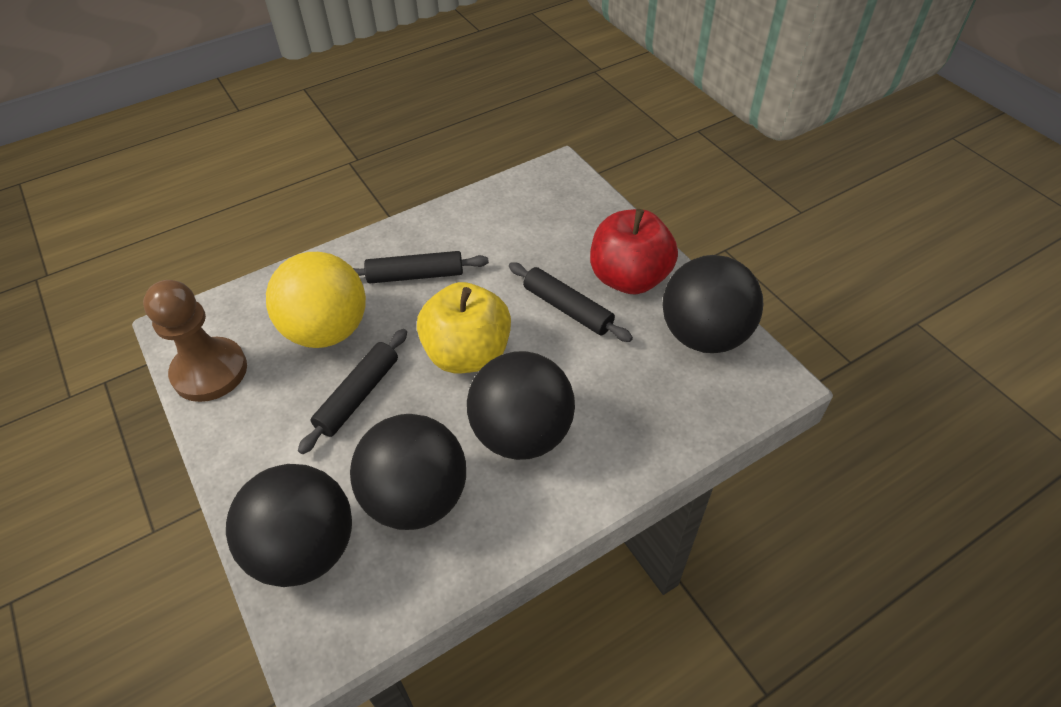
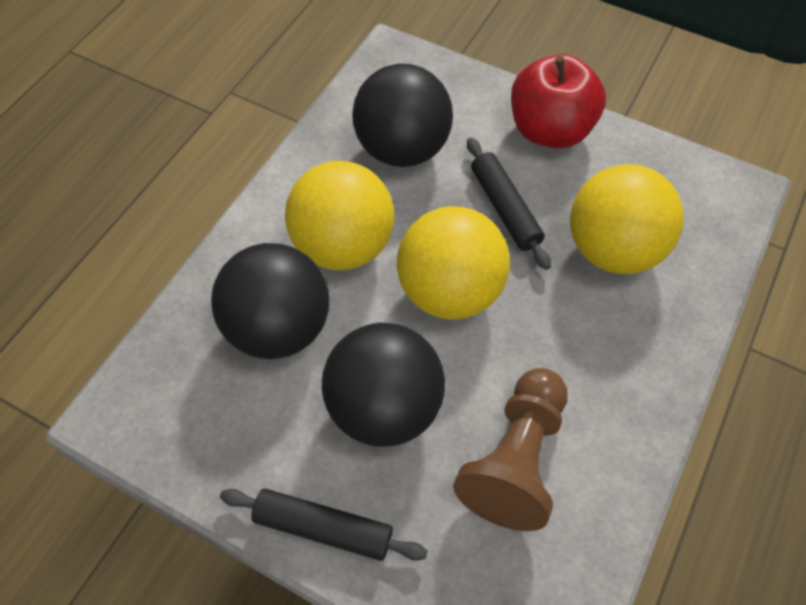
black ball: [226,464,352,587] [350,414,466,530] [467,351,575,460] [662,255,763,353] = 4 -> [211,243,330,359] [322,323,445,447] [352,64,453,167] = 3
black rolling pin: [298,329,407,454] [353,251,489,284] [509,262,633,342] = 3 -> [220,488,428,561] [467,138,551,270] = 2
yellow apple: [417,282,511,373] = 1 -> none = 0
yellow ball: [266,252,366,348] = 1 -> [285,161,394,271] [397,206,510,320] [570,164,684,274] = 3

